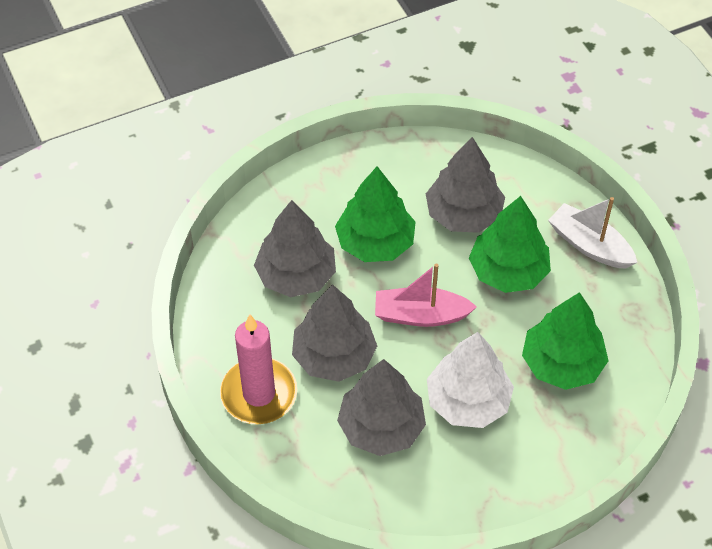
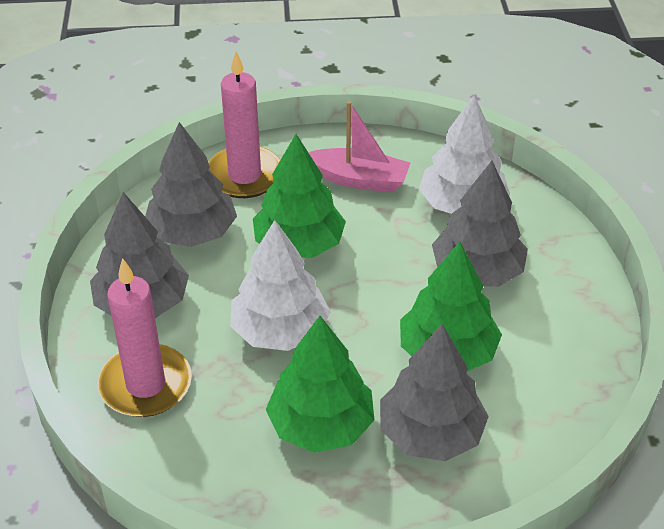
pink candle: [220,314,297,424] = 1 -> [98,258,192,417] [208,51,281,198] = 2
white boat: [548,197,637,269] = 1 -> none = 0
white tree: [427,332,514,428] = 1 -> [230,220,331,351] [419,95,510,214] = 2

